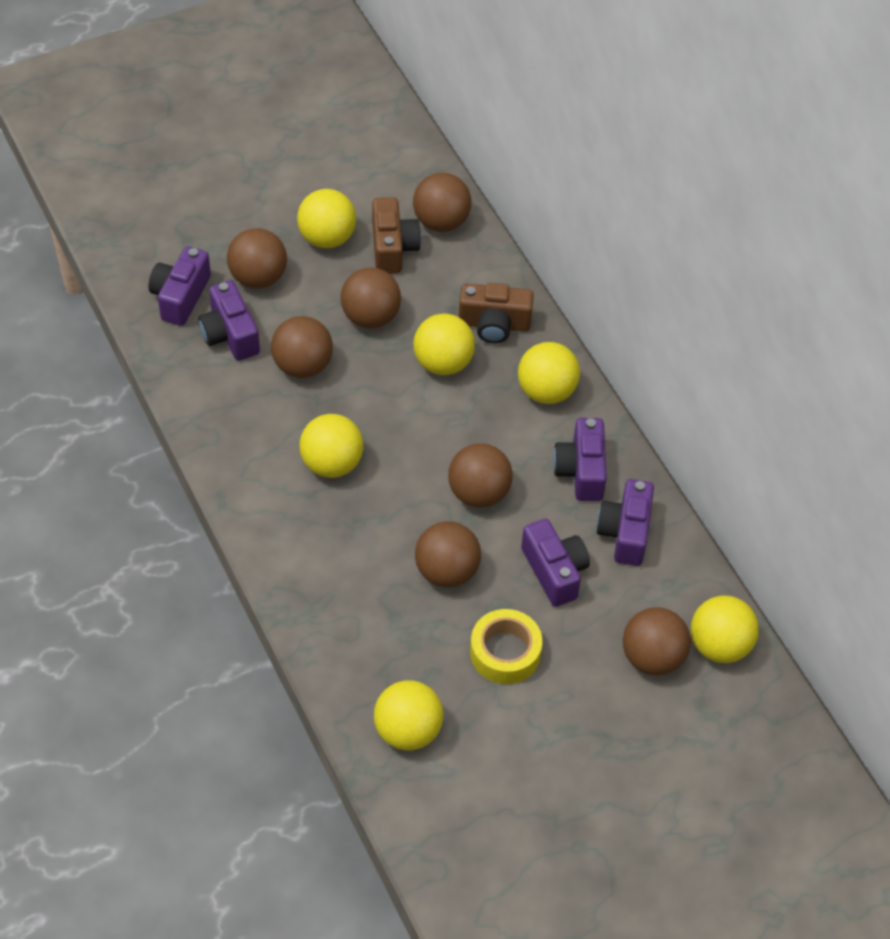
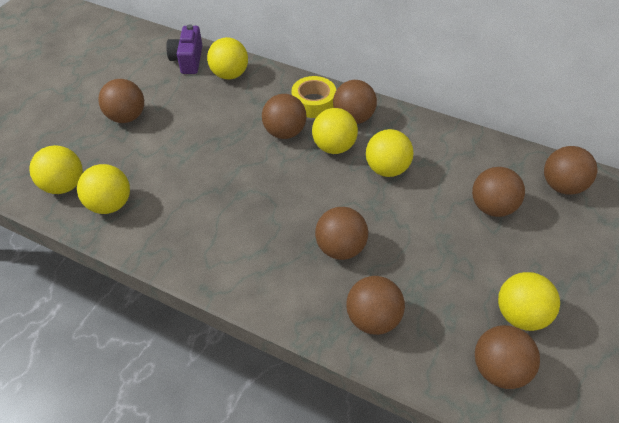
brown ball: [227,228,287,288] [271,316,333,378] [340,268,401,328] [413,173,471,232] [415,521,481,588] [448,443,513,508] [623,607,691,675] = 7 -> [98,79,144,123] [262,94,306,139] [315,207,368,260] [333,80,377,124] [346,276,405,335] [472,167,525,217] [475,325,540,389] [544,146,597,195] = 8
brown camera: [372,197,421,274] [459,283,534,343] = 2 -> none = 0
purple camera: [149,246,211,326] [198,280,260,361] [521,519,590,607] [553,418,607,501] [596,479,654,566] = 5 -> [166,24,203,74] = 1

